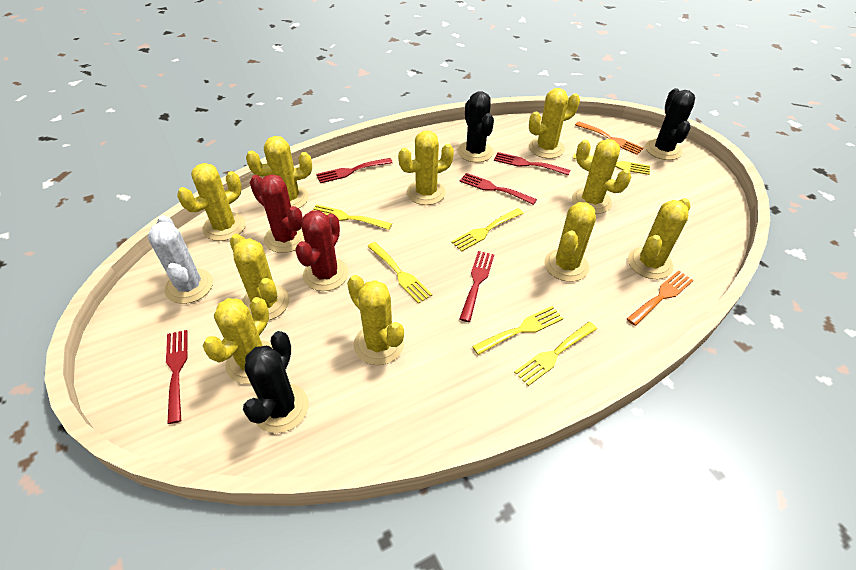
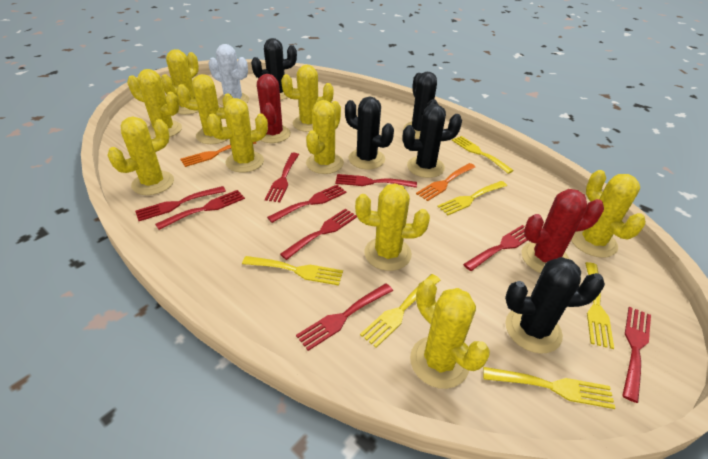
black cactus: [243,331,309,433] [457,91,494,163] [645,88,695,160] = 3 -> [251,38,297,100] [345,96,394,169] [403,72,438,139] [403,104,462,178] [505,257,605,354] = 5
red fork: [166,330,188,424] [316,158,393,183] [460,173,537,205] [460,251,494,322] [494,152,570,176] = 5 -> [135,186,226,221] [155,190,245,230] [265,153,299,202] [267,184,346,223] [280,209,357,260] [296,283,393,351] [335,174,417,188] [463,225,528,271] [622,307,651,403] = 9

